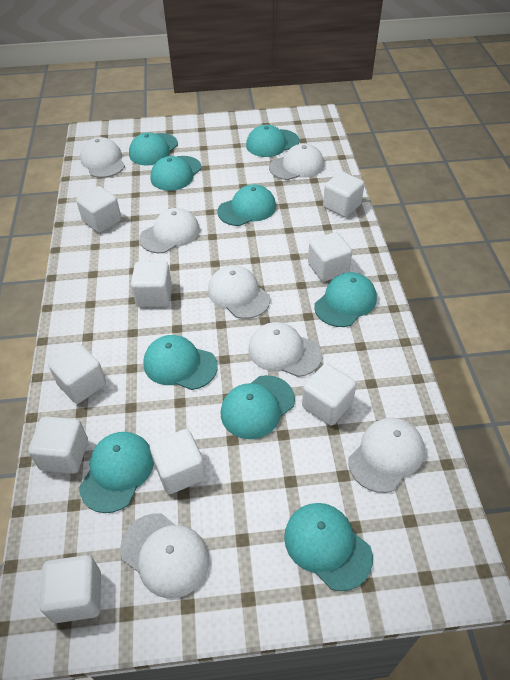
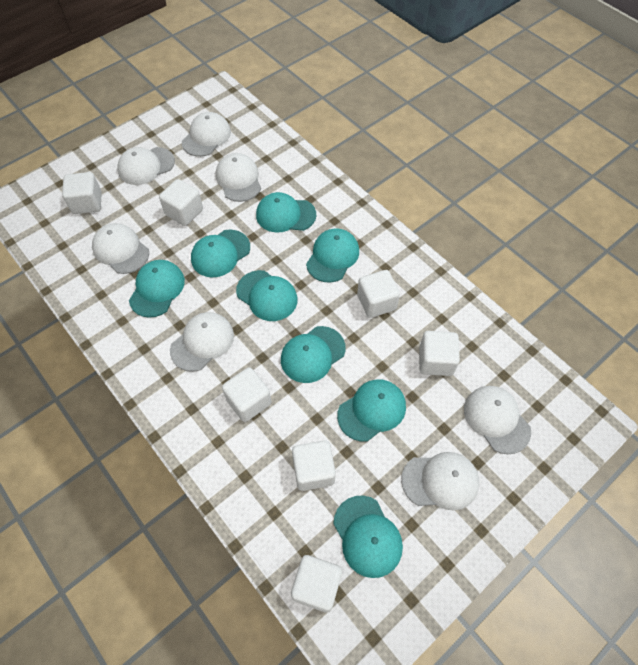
turquoise cap: [79,432,154,513] [129,132,178,166] [143,335,218,390] [151,156,201,191] [217,184,276,226] [220,375,295,439] [246,125,299,157] [284,503,373,591] [314,272,377,327] = 9 -> [129,260,185,318] [191,230,250,277] [236,270,298,321] [256,192,316,233] [281,326,346,383] [306,228,359,283] [333,495,403,578] [337,379,406,441] = 8
white cube: [28,416,88,474] [39,555,101,623] [48,344,106,404] [76,186,121,233] [131,261,172,307] [150,429,206,494] [302,364,357,425] [308,232,352,282] [323,171,364,217] = 9 -> [62,172,102,214] [159,179,203,226] [222,367,272,422] [291,555,342,613] [292,440,336,491] [357,270,400,318] [419,331,460,376] = 7

